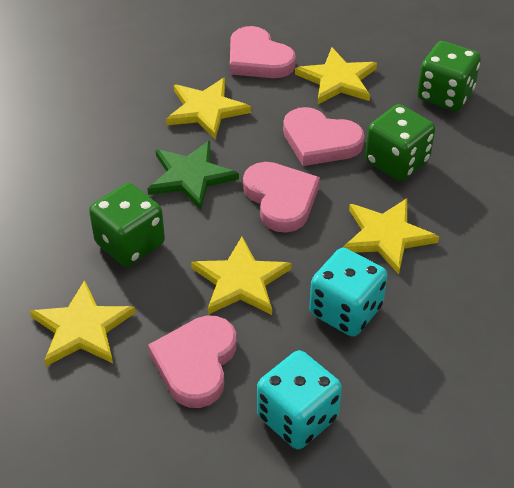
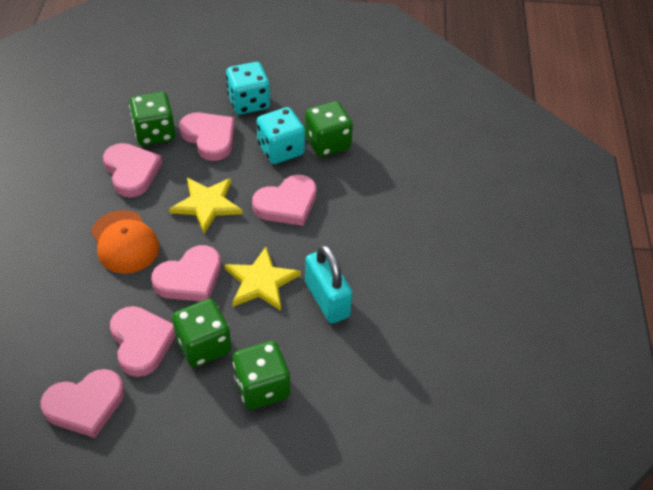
green dice: [89,183,165,267] [365,104,435,181] [417,41,481,111] = 3 -> [129,92,175,146] [172,299,231,367] [233,341,290,410] [305,101,353,157] = 4
green star: [148,141,239,210] = 1 -> none = 0
orange cap: none = 0 -> [91,210,159,274] = 1
pink heart: [148,316,236,408] [230,26,296,78] [243,162,320,233] [283,107,365,166] = 4 -> [41,369,124,438] [103,143,162,197] [110,306,175,377] [151,245,221,301] [179,112,235,161] [252,175,317,226] = 6
turquoise padlock: none = 0 -> [305,244,352,323] = 1
yellow star: [30,280,136,366] [166,78,251,139] [191,237,291,315] [295,48,377,104] [343,198,439,275] = 5 -> [169,178,243,234] [225,247,301,311] = 2

